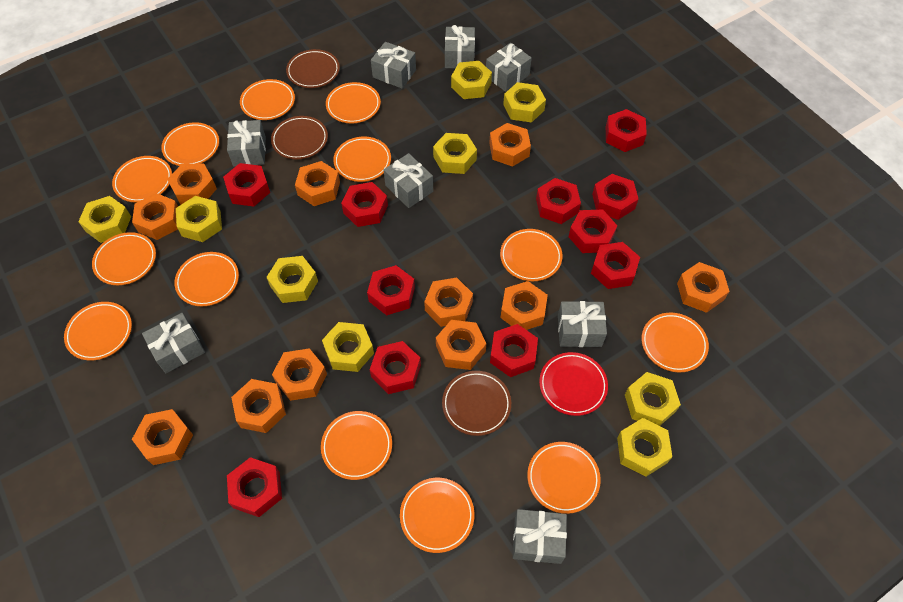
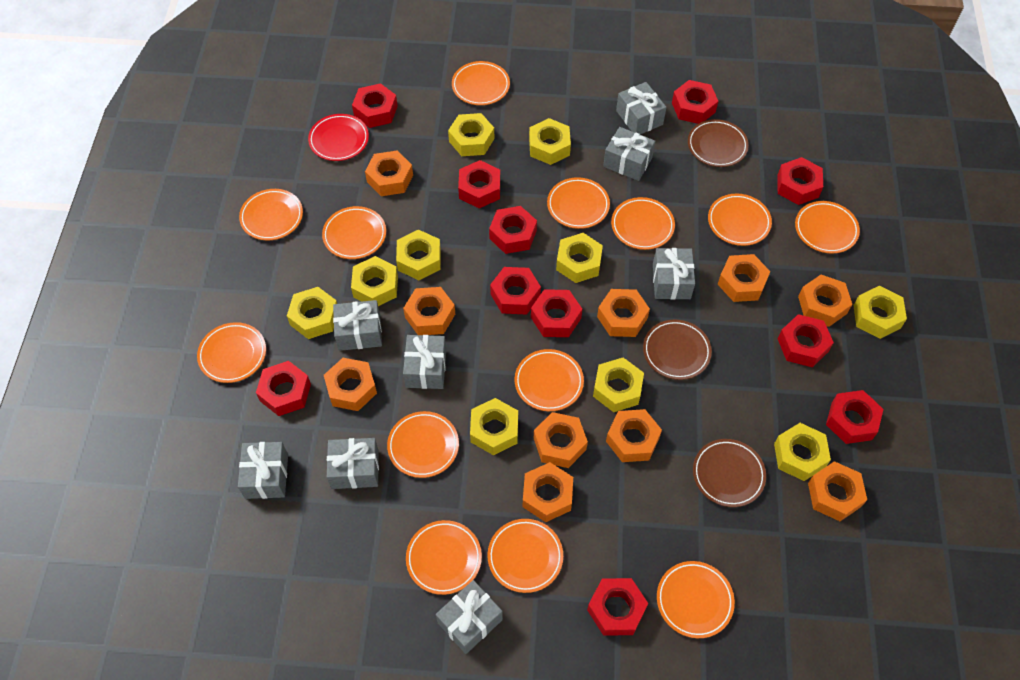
orange nut: [132,193,178,240] [132,409,193,465] [167,164,217,205] [231,379,286,433] [272,348,327,401] [295,161,340,206] [424,278,473,327] [436,320,486,370] [489,123,531,167] [501,281,548,330] [677,262,730,313] = 11 -> [324,358,377,411] [365,151,413,196] [403,287,455,335] [523,462,573,522] [534,412,588,468] [597,289,650,337] [606,409,662,462] [718,254,770,302] [798,275,852,327] [808,461,867,521] = 10
yellow nut: [78,196,131,243] [176,196,222,242] [266,256,318,303] [322,322,374,372] [433,133,477,174] [451,61,492,99] [503,82,546,122] [617,418,672,477] [625,372,681,426] = 9 -> [287,287,337,339] [351,256,398,306] [396,229,441,280] [448,113,494,156] [470,398,518,455] [529,118,571,165] [556,233,603,283] [593,357,644,412] [774,423,831,481] [853,286,907,339] = 10

